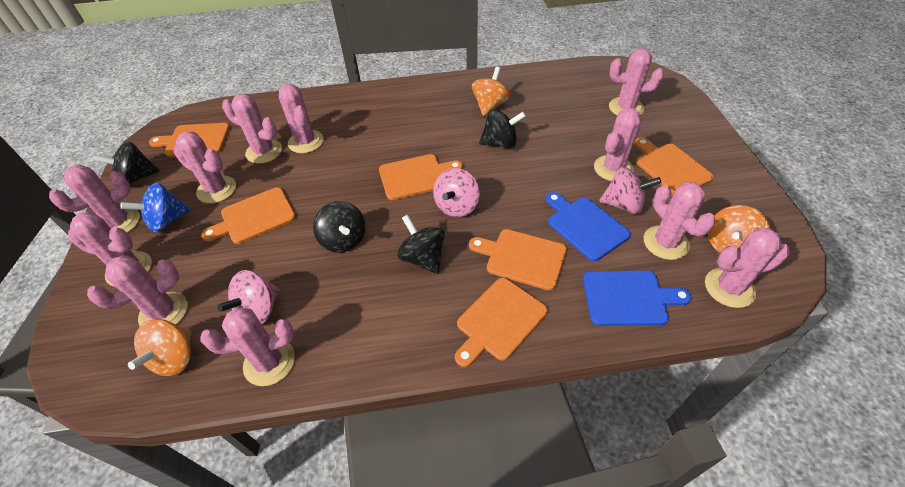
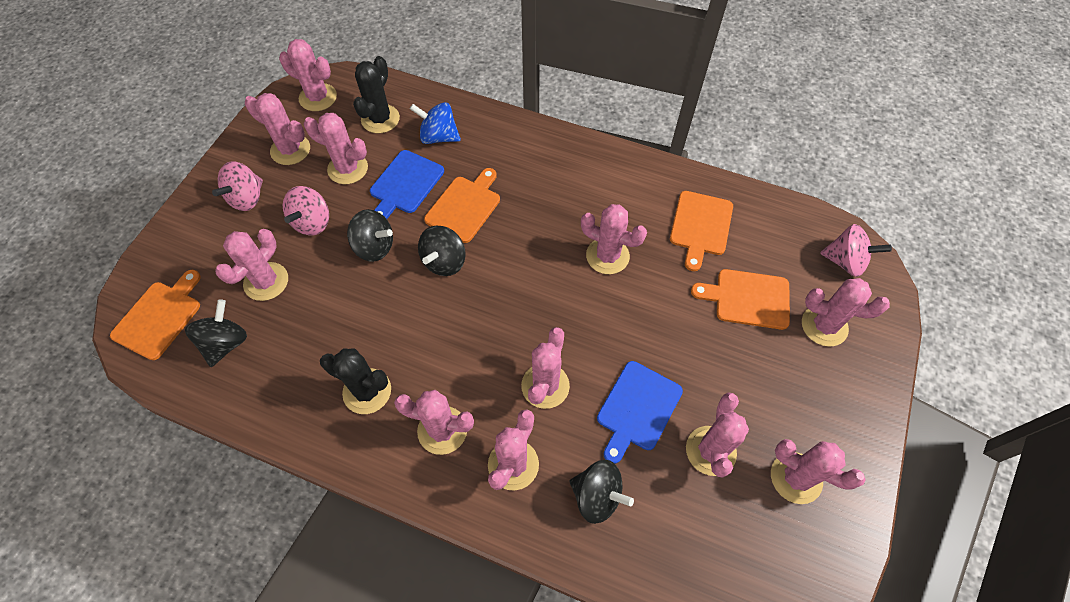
black cactus: none = 0 -> [320,348,391,414] [353,56,400,133] = 2
orange cutting board: [149,123,230,157] [201,187,296,244] [379,154,463,200] [455,278,548,367] [469,229,567,291] [634,137,714,194] = 6 -> [110,270,201,360] [424,168,500,243] [670,191,733,271] [691,269,790,330] = 4
orange spinning top: [128,319,192,376] [472,67,511,116] [708,205,770,253] = 3 -> none = 0

